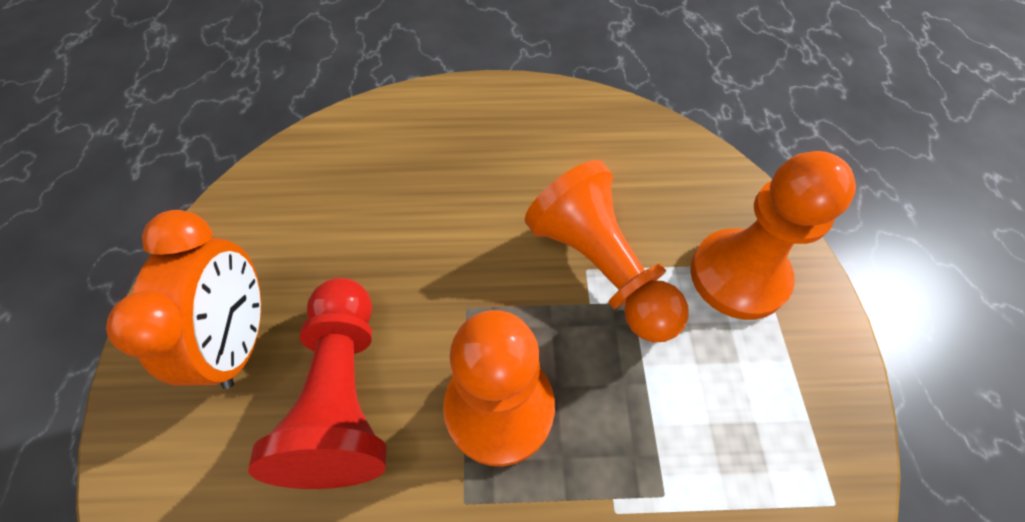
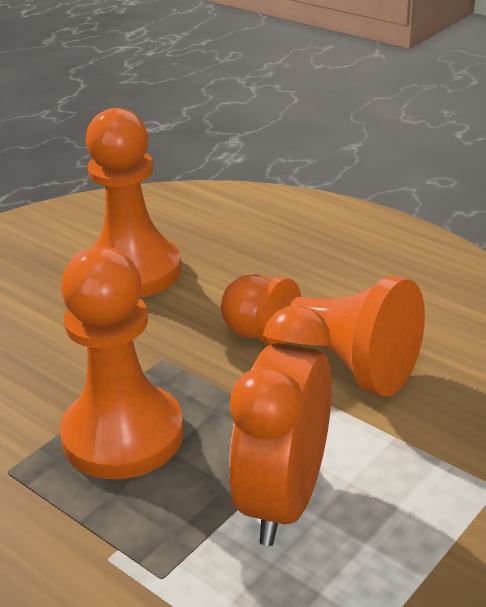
red pawn: [248,278,387,489] = 1 -> none = 0

